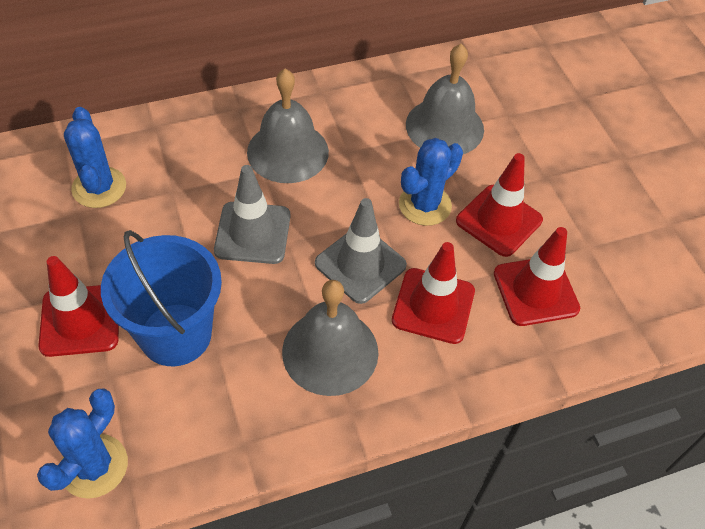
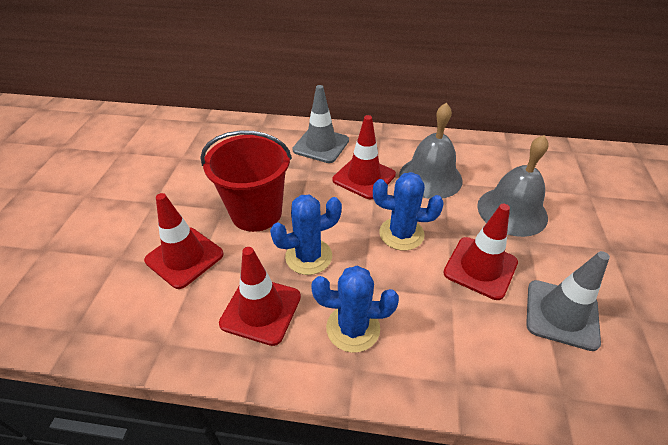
blue bucket: [101,230,222,366] = 1 -> none = 0
grey bell: [247,69,329,183] [282,280,378,396] [406,44,484,154] = 3 -> [399,103,462,199] [477,135,549,237] = 2
red bucket: none = 0 -> [201,130,292,232] = 1

